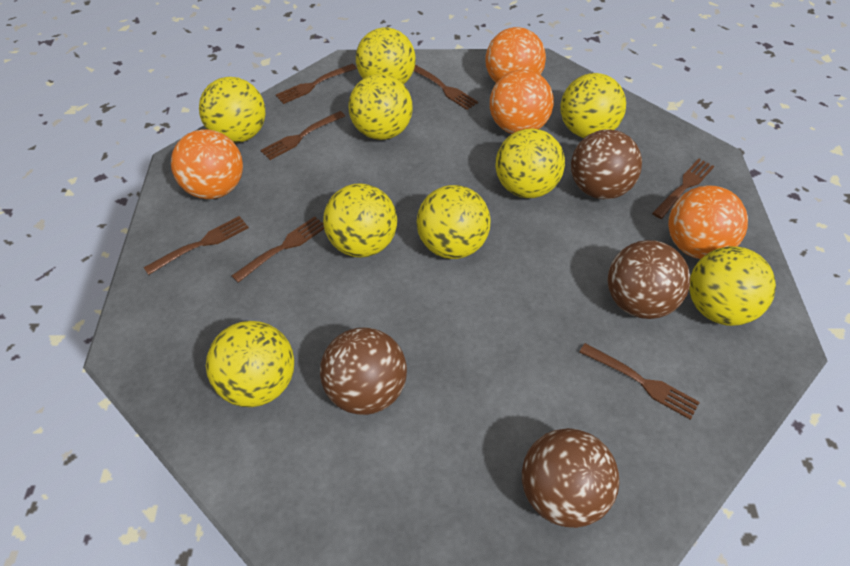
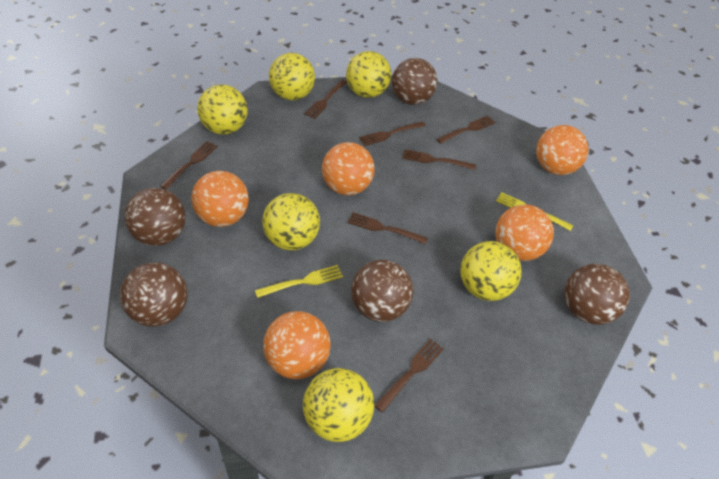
brown ball: [320,328,407,415] [522,428,619,528] [571,129,642,199] [608,240,690,319] = 4 -> [120,262,188,327] [125,188,186,246] [351,260,413,322] [392,58,437,105] [564,264,630,325] = 5
orange ball: [171,129,243,199] [486,27,546,83] [490,69,554,134] [668,185,748,259] = 4 -> [191,171,249,227] [263,311,331,379] [322,142,375,195] [495,204,554,261] [536,125,589,175] = 5
yellow ball: [199,77,266,143] [206,321,294,407] [323,183,397,258] [349,74,413,140] [356,27,416,84] [417,185,490,259] [496,129,565,198] [561,73,626,138] [689,246,776,326] = 9 -> [197,84,248,135] [262,193,320,250] [269,53,315,100] [303,368,374,442] [346,51,391,98] [460,241,522,301] = 6
yellow fork: none = 0 -> [255,265,343,298] [496,192,573,231] = 2

